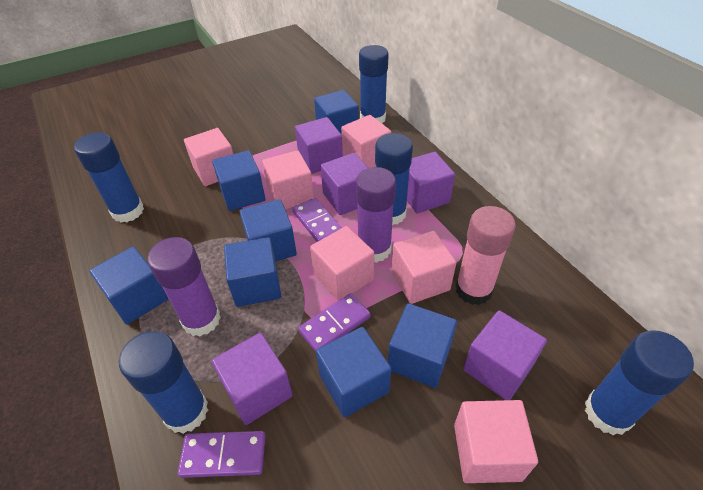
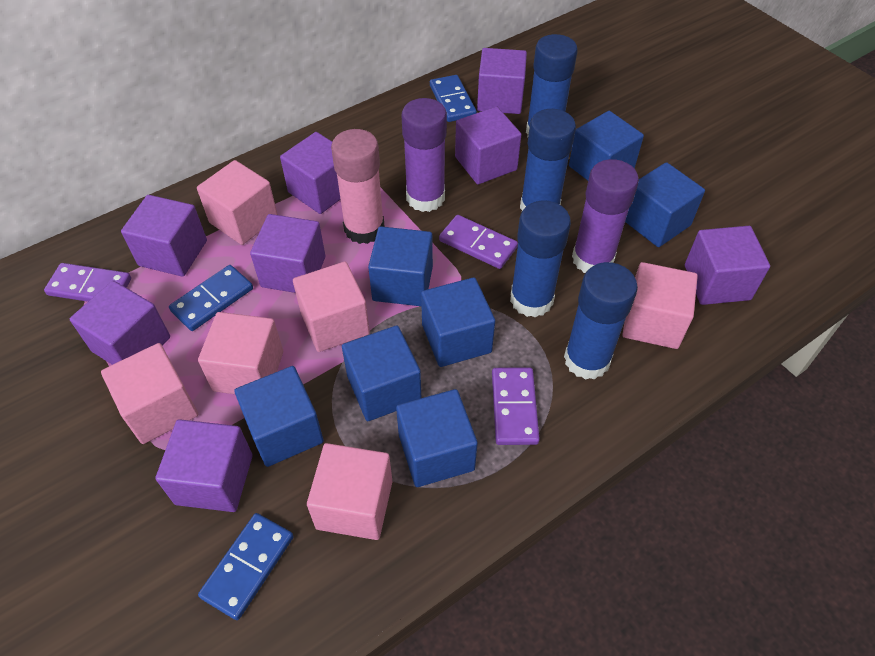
blue domino: none = 0 -> [169,265,253,331] [198,513,294,620] [430,75,477,122] = 3
blue glue stick: [74,132,144,223] [119,331,208,434] [359,45,389,124] [375,133,413,225] [585,330,694,435] = 5 -> [510,200,571,317] [520,109,576,211] [526,34,578,137] [564,262,638,380] = 4
purple cube: [212,333,293,425] [295,117,343,174] [321,153,368,215] [407,152,455,213] [463,310,547,400] = 5 -> [70,281,170,365] [121,195,207,277] [155,419,253,512] [250,214,325,293] [280,132,341,214] [455,107,522,184] [477,48,527,114] [685,226,770,305] = 8

